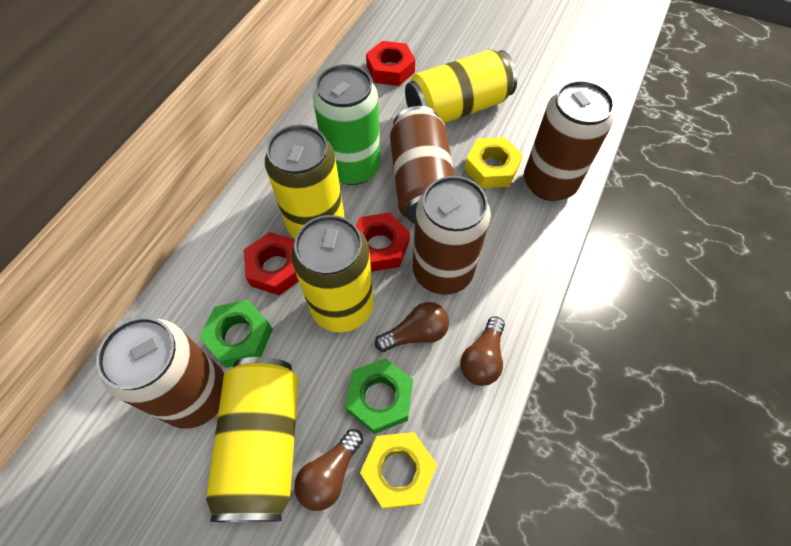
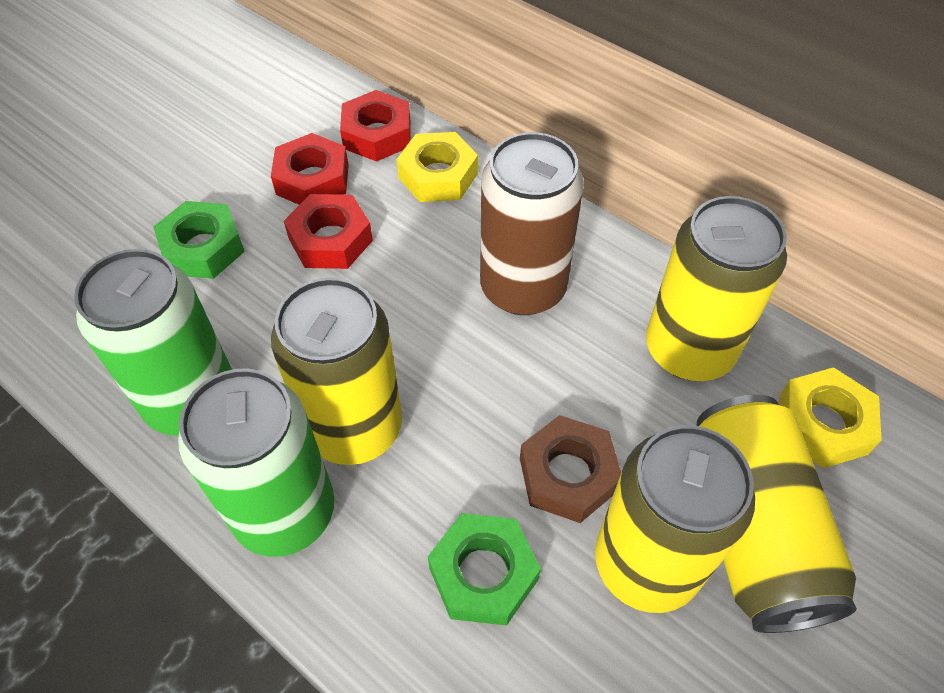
brown can: [96,317,224,429] [390,106,455,224] [413,176,491,295] [524,80,615,201] = 4 -> [480,132,584,315] = 1
brown light bulb: [294,429,363,511] [375,302,449,352] [460,317,505,386] = 3 -> none = 0
brown nut: none = 0 -> [520,415,621,523] = 1
green can: [313,64,380,185] = 1 -> [74,249,232,436] [178,368,334,557] = 2

